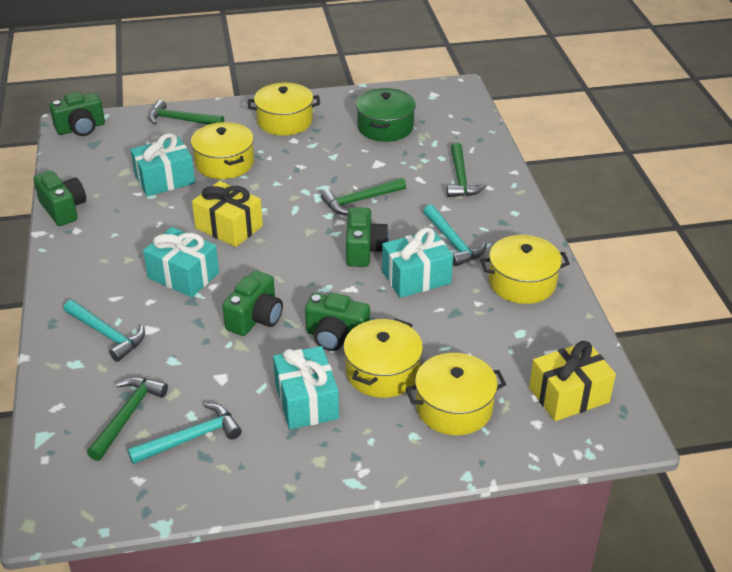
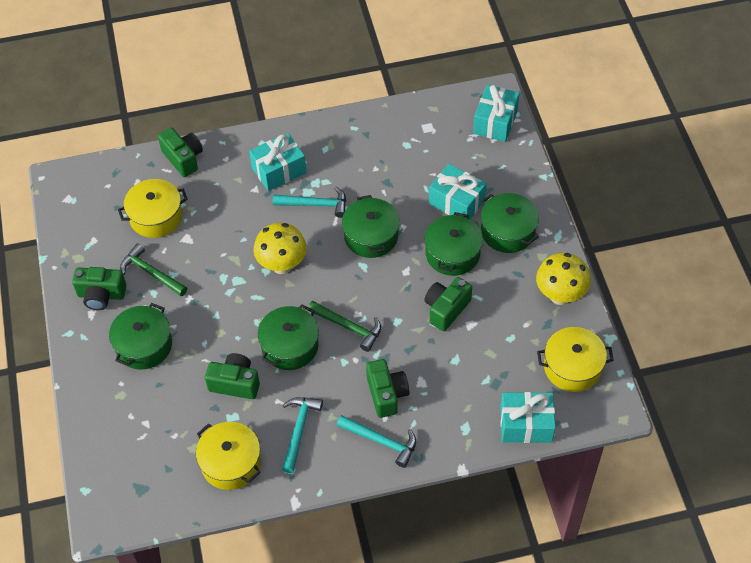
green hammer: [87,377,168,461] [148,100,224,125] [321,178,406,215] [447,143,486,197] = 4 -> [120,243,187,296] [308,301,381,352] = 2
green pot: [356,88,416,142] = 1 -> [109,303,172,370] [258,304,319,370] [342,195,400,258] [424,212,483,276] [481,193,539,253] = 5
yellow gift: [192,181,263,247] [529,341,616,421] = 2 -> none = 0
yellow mushroom: none = 0 -> [253,223,307,274] [536,253,591,305] = 2
yellow pot: [191,122,254,179] [248,83,320,136] [343,318,423,398] [405,353,506,435] [480,235,570,304] = 5 -> [118,179,188,238] [196,422,261,490] [537,327,614,392] = 3

